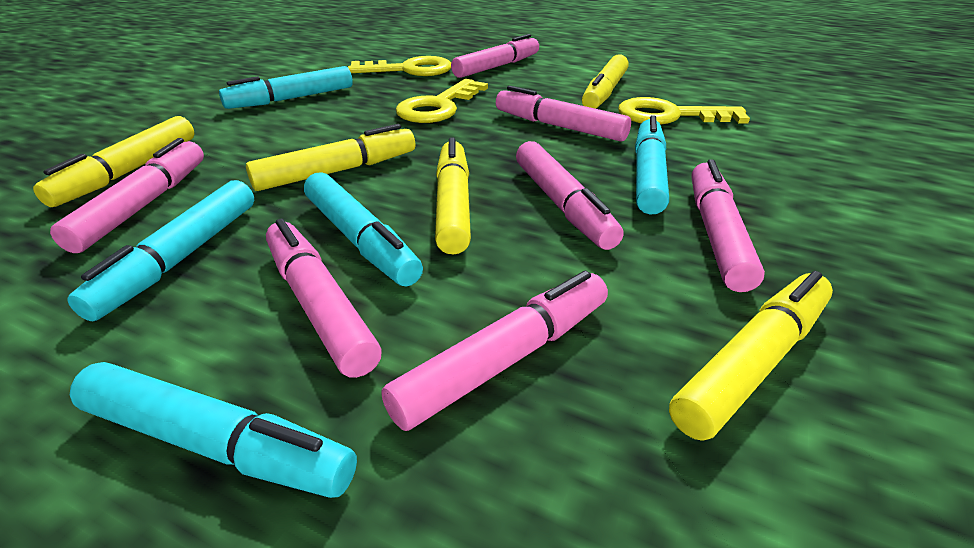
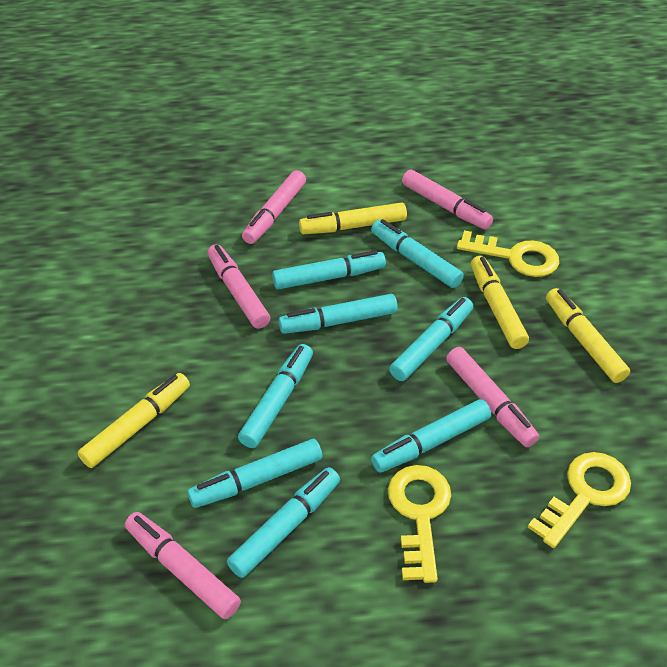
pink marker: [50,138,204,253] [266,219,382,378] [381,271,608,431] [451,34,539,78] [496,86,631,142] [516,141,624,250] [692,159,765,292] = 7 -> [125,512,241,619] [208,244,270,329] [242,170,306,244] [402,169,493,229] [446,347,539,447] = 5
turquoise marker: [67,180,254,321] [70,362,357,498] [219,66,353,109] [304,172,423,286] [635,115,669,214] = 5 -> [187,439,322,508] [227,467,340,578] [238,344,313,448] [272,250,386,290] [279,294,398,334] [371,219,464,288] [371,399,491,473] [389,297,473,381] = 8
yellow marker: [33,116,195,207] [246,124,415,191] [435,138,471,255] [582,54,629,109] [669,271,833,441] = 5 -> [78,373,190,468] [299,203,407,234] [471,256,529,349] [546,288,630,383] = 4

